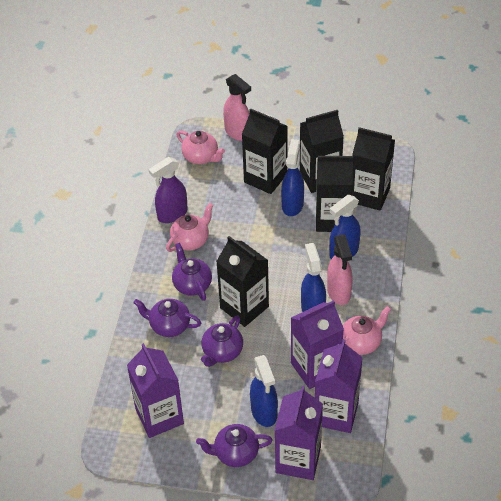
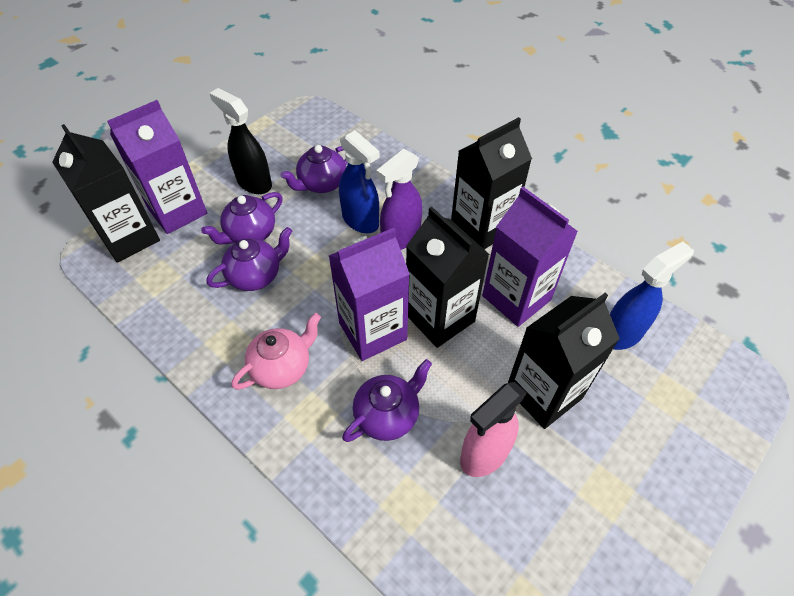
black carton: [216,236,269,327] [242,108,287,194] [300,110,344,193] [316,156,353,232] [352,127,395,211] = 5 -> [52,124,160,263] [406,207,489,348] [451,117,532,249] [508,293,620,429] = 4
black spray bottle: none = 0 -> [209,88,272,194] = 1
blue spray bottle: [250,355,278,427] [281,139,304,216] [301,243,326,312] [329,195,360,259] = 4 -> [339,130,380,233] [610,242,694,350] = 2
pink spray bottle: [223,74,251,141] [327,234,353,305] = 2 -> [460,382,527,477] = 1
pink teapot: [166,203,214,252] [176,131,225,164] [343,306,391,355] = 3 -> [232,313,321,390] = 1
purple carton: [127,343,184,438] [275,386,323,480] [291,300,344,389] [315,339,363,433] = 4 -> [107,100,207,234] [329,228,410,361] [482,187,578,327] = 3

